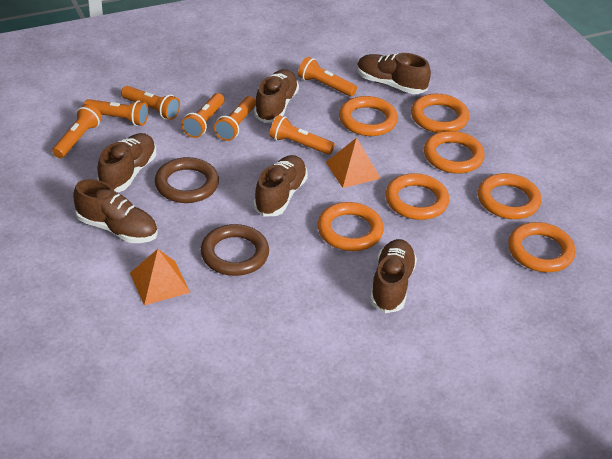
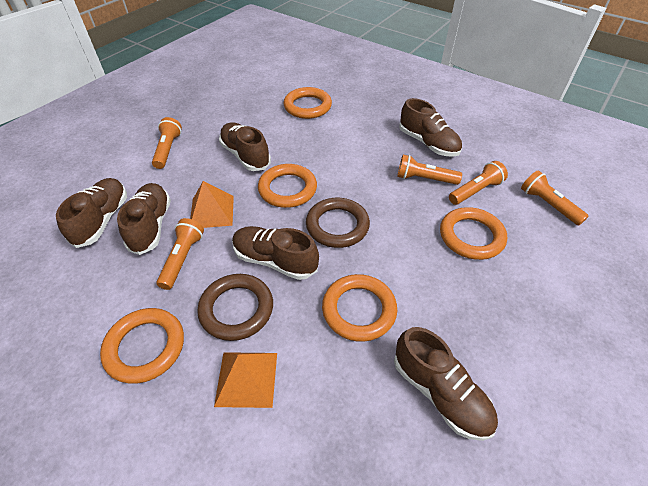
orange flashlight: [52,104,102,158] [84,99,148,126] [121,86,180,120] [181,93,225,138] [214,96,256,141] [269,115,335,155] [298,57,357,97] = 7 -> [152,117,182,169] [156,218,204,290] [397,155,462,185] [449,161,508,205] [521,170,589,225] = 5
orange ring: [318,202,384,251] [339,96,398,136] [385,173,449,220] [411,94,469,133] [424,131,485,174] [478,173,541,219] [508,222,576,272] = 7 -> [100,308,184,384] [258,164,317,208] [283,87,332,119] [322,274,397,342] [440,207,507,260] = 5

